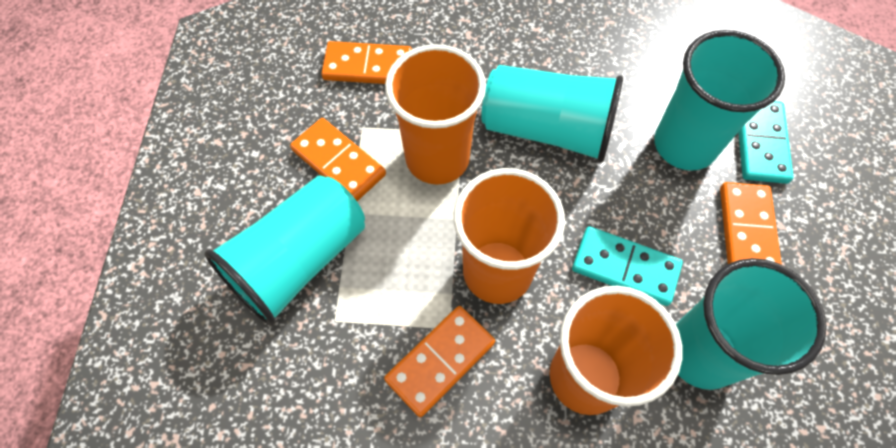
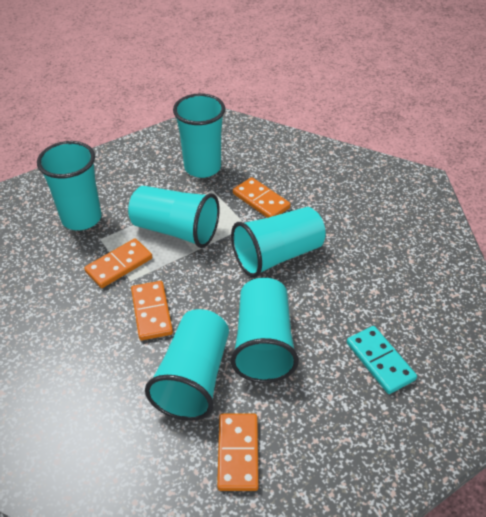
orange cup: [385,44,486,185] [453,168,565,304] [550,286,683,415] = 3 -> none = 0
turquoise cup: [205,175,365,325] [481,65,623,163] [654,30,785,171] [676,258,827,390] = 4 -> [37,141,102,230] [128,186,220,248] [145,309,229,421] [173,93,225,178] [231,207,326,278] [231,278,299,383] = 6
turquoise domino: [572,226,683,306] [738,101,794,184] = 2 -> [347,326,417,394] = 1

